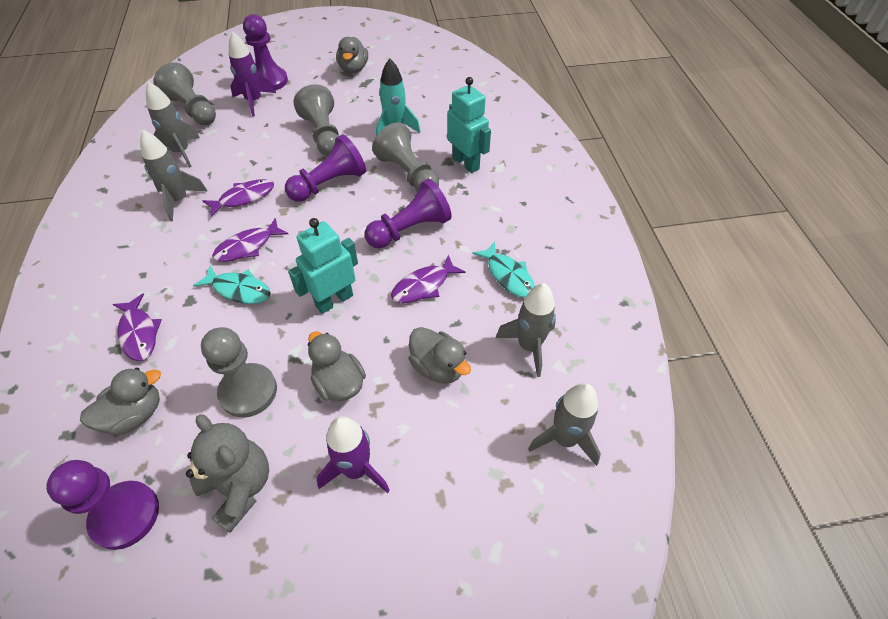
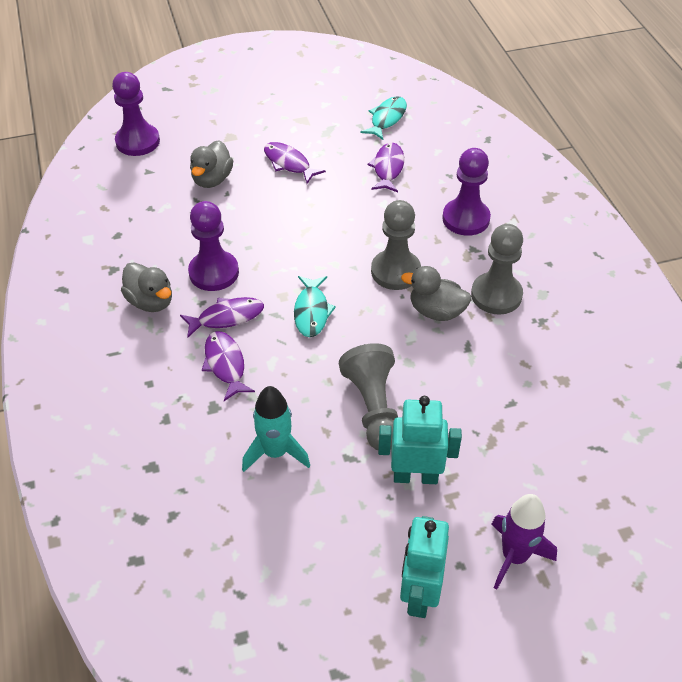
grey duck: [80,368,161,436] [308,331,366,402] [336,37,368,74] [409,327,471,384] = 4 -> [121,262,172,312] [190,140,233,188] [401,266,472,321] = 3
grey pawn: [153,62,216,125] [201,327,277,418] [294,84,339,156] [372,123,439,192] = 4 -> [339,343,398,450] [371,200,421,290] [471,224,523,315] = 3
grey rocket: [140,130,207,221] [146,82,200,167] [496,283,556,377] [528,383,601,466] = 4 -> none = 0
grey teddy bear: [186,414,269,533] = 1 -> none = 0
purple pawn: [46,460,159,550] [243,14,288,91] [285,134,366,202] [365,179,452,248] = 4 -> [112,72,160,156] [188,201,239,291] [442,148,491,236] = 3
purple rocket: [229,32,276,116] [316,416,390,493] = 2 -> [491,494,557,590] = 1

